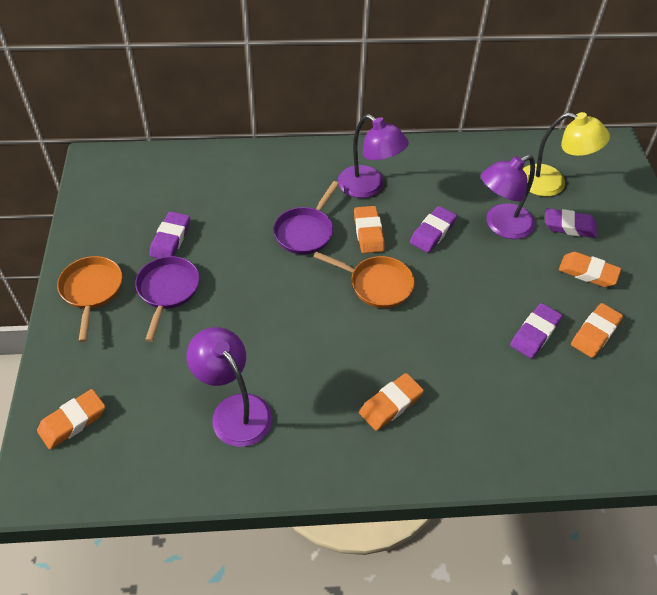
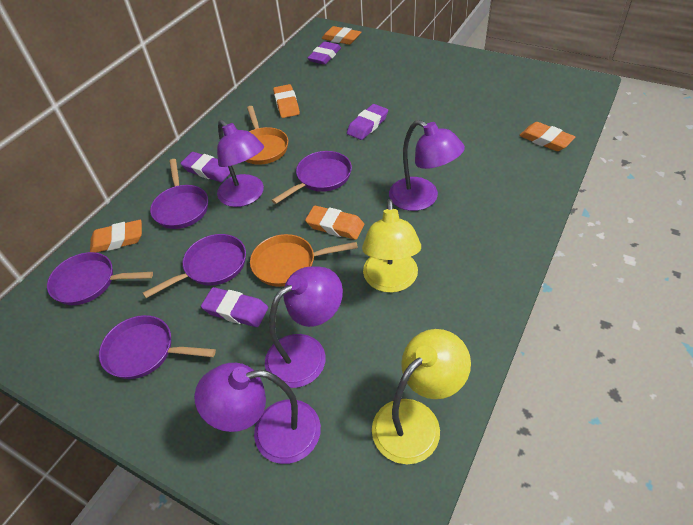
purple lamp: [187,327,272,447] [338,114,409,198] [481,155,535,239] = 3 -> [194,363,321,464] [217,120,264,207] [265,266,343,388] [389,120,465,211] = 4
purple pan: [135,256,200,342] [273,181,339,255] = 2 -> [47,252,153,305] [99,315,216,379] [143,234,246,298] [150,159,208,229] [272,151,352,204] = 5
yellow lamp: [523,112,610,197] = 1 -> [362,199,421,293] [372,329,471,464] = 2

